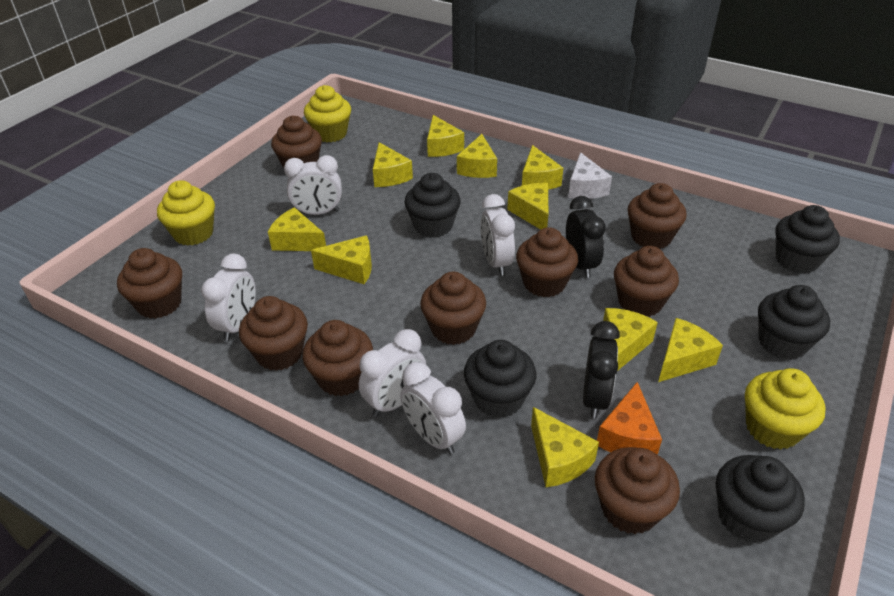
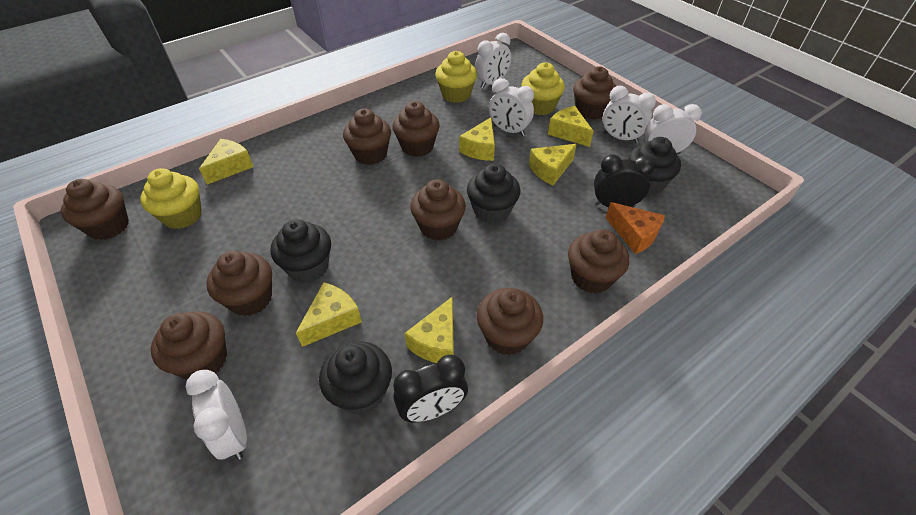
black cupcake: [404,173,461,238] [464,340,536,418] [716,455,805,543] [758,285,830,360] [775,205,840,274] = 5 -> [271,219,331,283] [319,341,392,415] [467,164,521,224] [628,137,681,195] = 4
white cheese: [568,152,612,199] = 1 -> none = 0
yellow cheese: [268,207,326,251] [311,235,372,284] [373,142,413,187] [427,115,464,157] [457,134,497,178] [507,183,548,230] [522,145,563,190] [531,407,599,487] [603,308,658,371] [658,318,723,382] = 10 -> [199,139,254,185] [296,282,362,347] [405,296,454,363] [459,117,495,161] [529,144,577,185] [548,106,594,147] = 6

